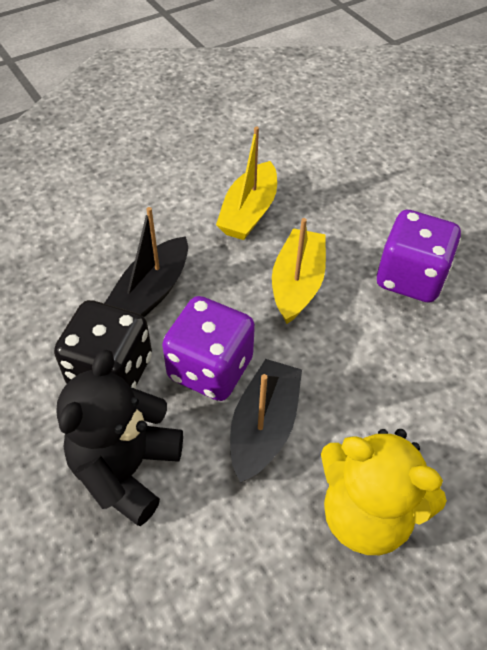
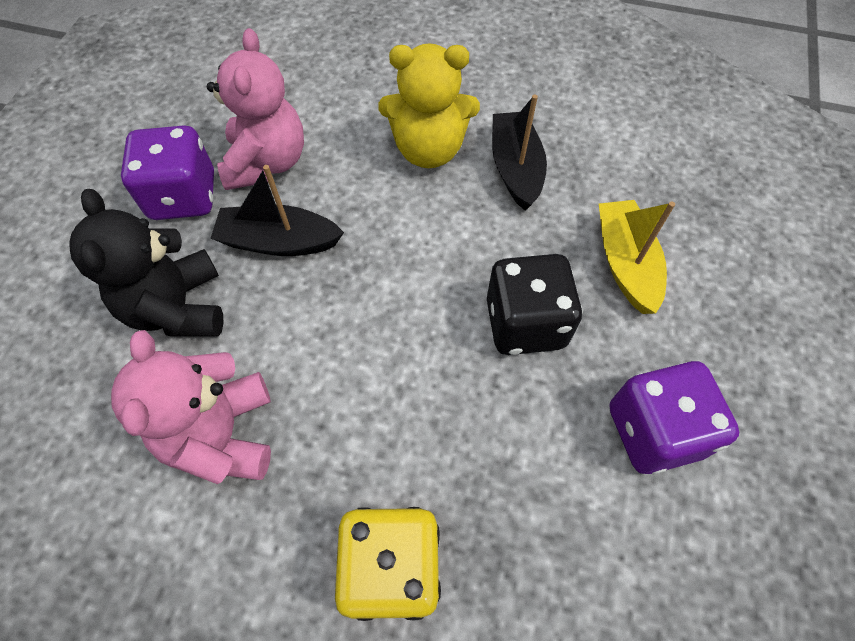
pink teddy bear: none = 0 -> [111,330,271,484] [207,28,304,190] = 2
yellow boat: [216,127,277,240] [272,218,326,324] = 2 -> [599,200,675,314] = 1
yellow dice: none = 0 -> [335,507,441,621] = 1

